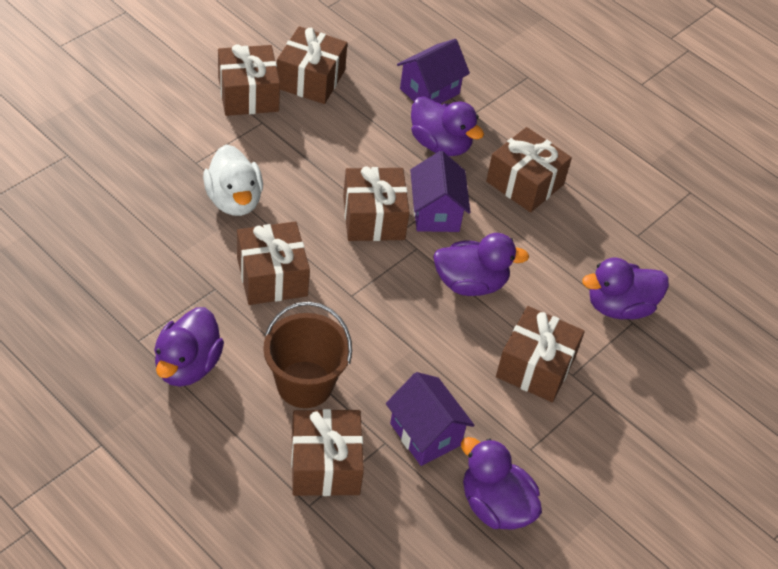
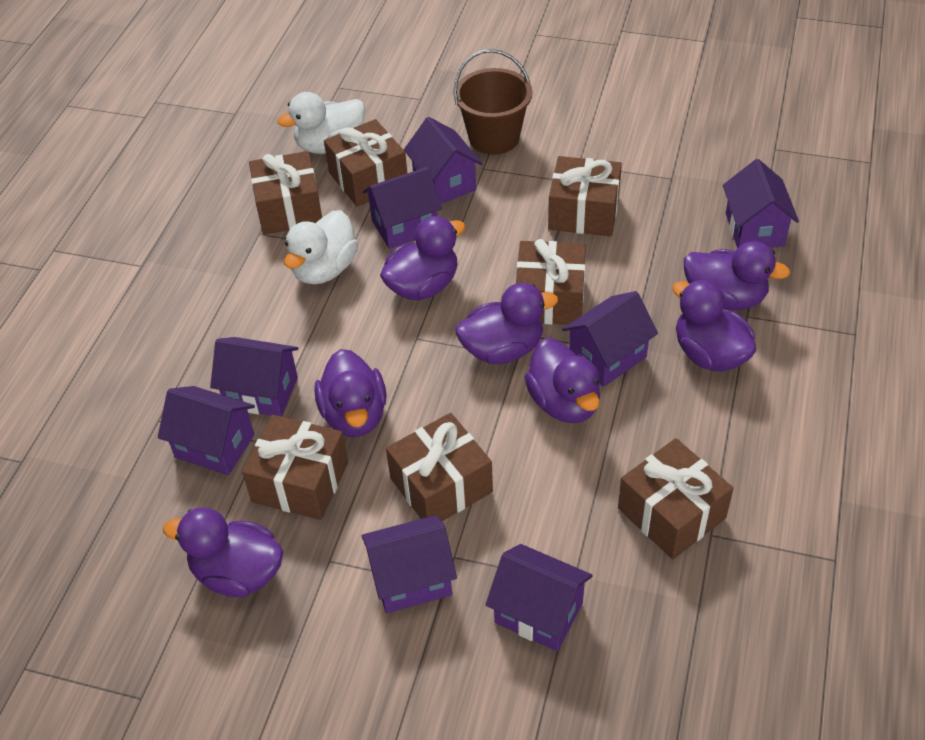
purple duck: [154,307,224,387] [411,97,484,156] [433,233,529,296] [461,437,542,530] [582,258,669,319] = 5 -> [163,507,283,597] [315,349,387,437] [380,216,465,300] [455,283,558,364] [524,338,601,423] [672,280,756,371] [684,241,790,310] = 7
purple house: [386,372,474,466] [397,39,470,104] [410,151,471,232] = 3 -> [158,386,255,475] [210,337,298,417] [362,515,457,613] [363,167,442,249] [404,117,483,204] [485,544,593,651] [562,291,658,387] [723,159,799,248] = 8
white duck: [203,145,263,216] = 1 -> [278,92,365,154] [284,210,358,284] = 2

